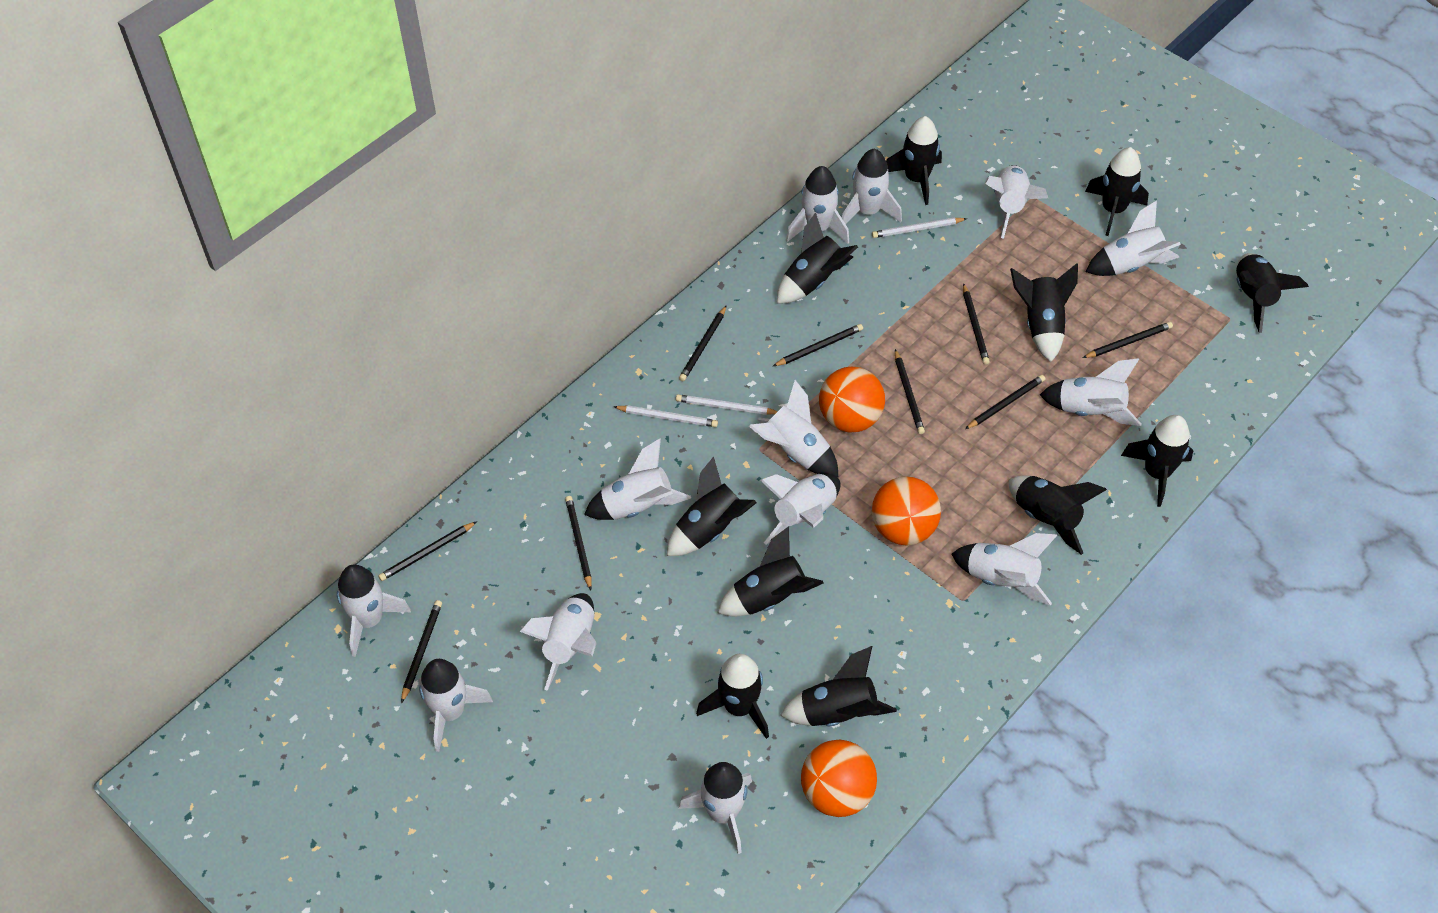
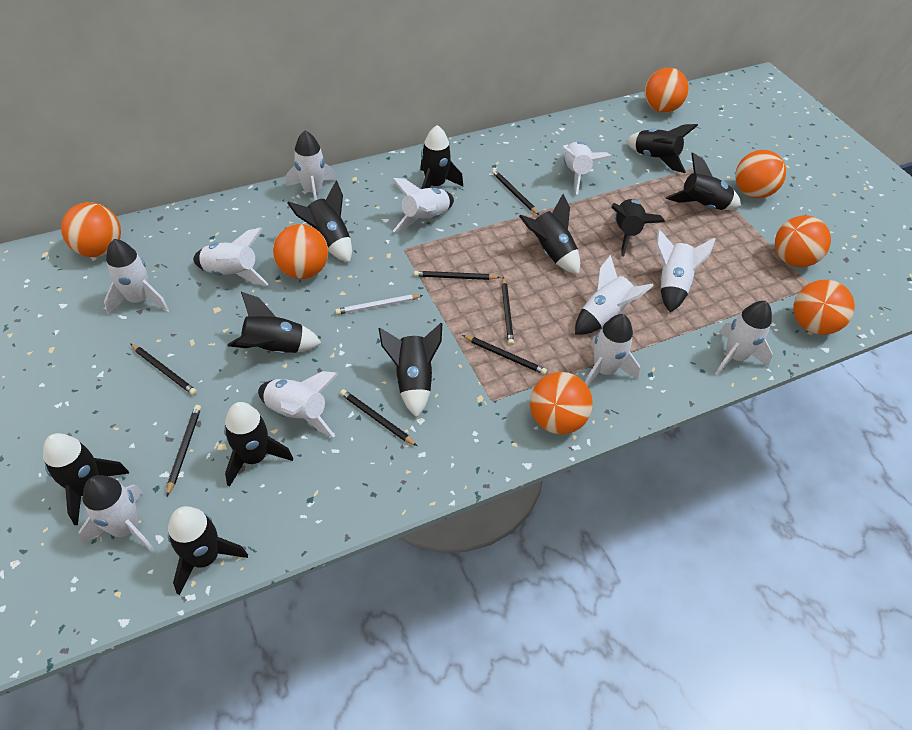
black pencil: [378,521,477,581] [401,600,442,703] [565,496,592,590] [679,305,727,381] [773,324,863,366] [895,349,925,434] [963,283,990,365] [965,375,1045,429] [1083,322,1173,358] = 9 -> [131,344,197,395] [167,405,201,496] [340,389,417,446] [414,271,500,280] [462,335,547,375] [492,169,539,215] [502,277,514,345] = 7
orange ball: [801,740,877,817] [819,367,885,433] [872,476,941,545] = 3 -> [61,202,121,257] [273,224,328,279] [530,372,593,434] [645,68,689,113] [735,150,786,198] [775,215,831,267] [793,280,855,335] = 7
white pencil: [614,405,718,427] [676,394,778,415] [872,218,967,238] = 3 -> [335,294,423,315] = 1
white rocket: [337,564,411,657] [419,659,493,752] [519,593,597,691] [584,439,691,520] [679,762,752,854] [749,380,838,477] [760,474,840,545] [786,166,849,244] [842,149,902,224] [951,533,1057,606] [985,165,1048,239] [1040,358,1142,426] [1086,201,1181,276] = 13 -> [79,475,155,553] [104,239,168,315] [193,227,268,286] [258,371,339,437] [286,130,336,201] [392,178,454,232] [562,142,612,195] [575,255,654,335] [585,314,640,386] [657,229,715,312] [715,301,773,375] = 11

